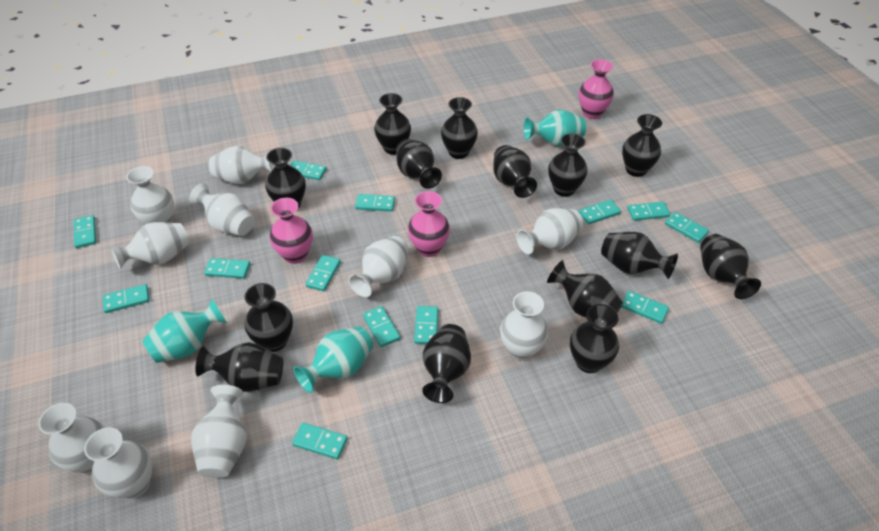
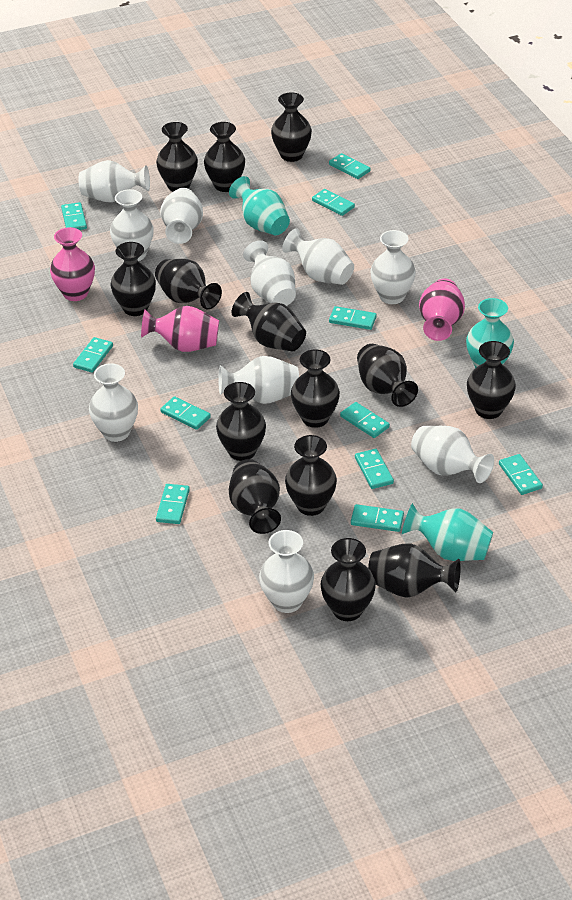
turquoise domino: [74,215,96,248] [103,284,149,313] [204,258,250,279] [290,161,326,180] [292,423,348,459] [305,255,341,291] [355,194,395,212] [363,306,400,347] [414,306,439,344] [579,199,621,224] [622,291,669,324] [627,202,670,221] [665,212,709,243] = 13 -> [61,202,87,230] [73,337,113,373] [156,484,190,524] [160,396,211,430] [312,189,355,216] [329,153,371,179] [329,306,377,330] [340,402,390,438] [351,504,404,532] [355,449,394,489] [499,454,543,495] = 11

